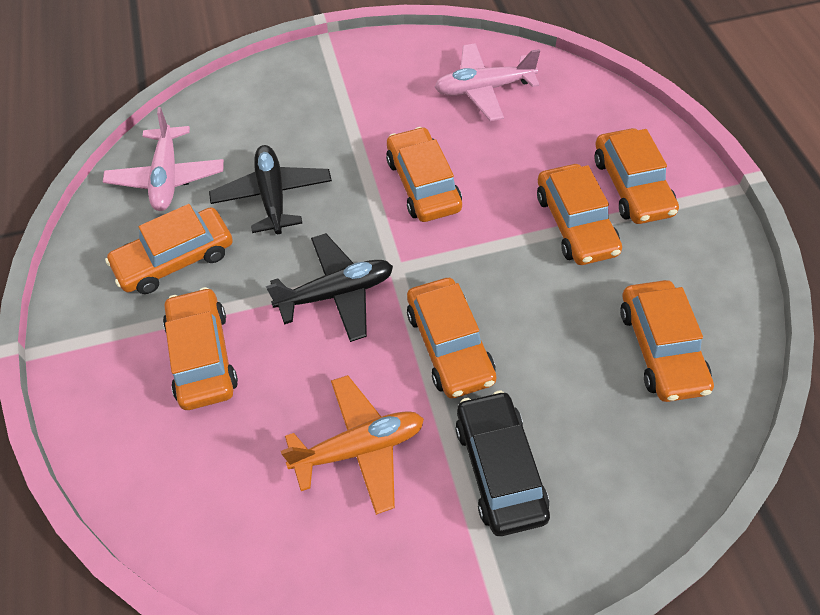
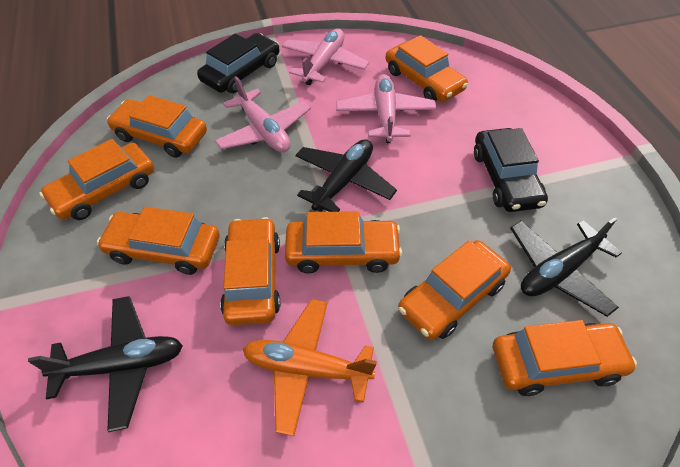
black car: [455,390,550,536] = 1 -> [197,33,280,93] [474,128,548,212] = 2
black plane: [209,145,332,235] [266,233,393,342] = 2 -> [28,296,183,432] [296,139,397,212] [510,217,622,317] = 3
orange car: [105,204,233,294] [163,287,238,410] [386,127,462,222] [407,278,496,399] [537,164,622,265] [595,128,679,224] [620,280,714,402] = 7 -> [39,139,154,220] [97,207,220,275] [107,95,207,158] [220,217,280,325] [285,211,402,273] [386,35,468,102] [398,240,511,340] [493,320,637,396] = 8
pink plane: [103,107,224,211] [434,43,540,121] = 2 -> [215,76,311,152] [282,29,369,85] [336,74,437,143] = 3

